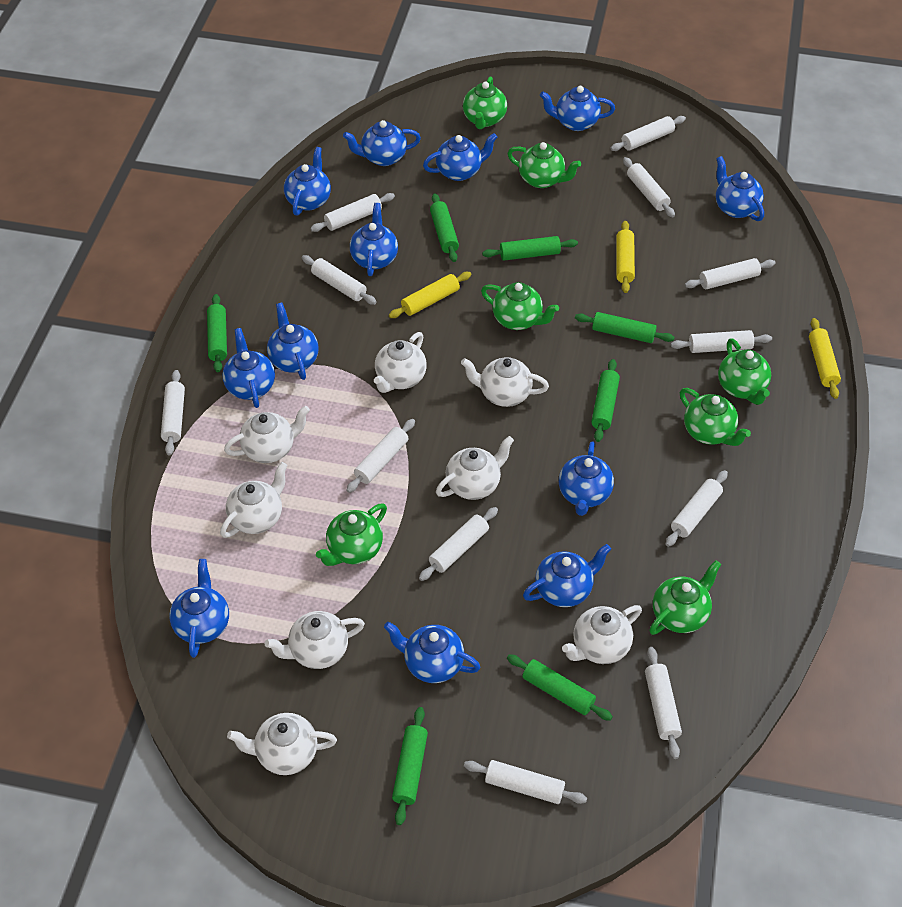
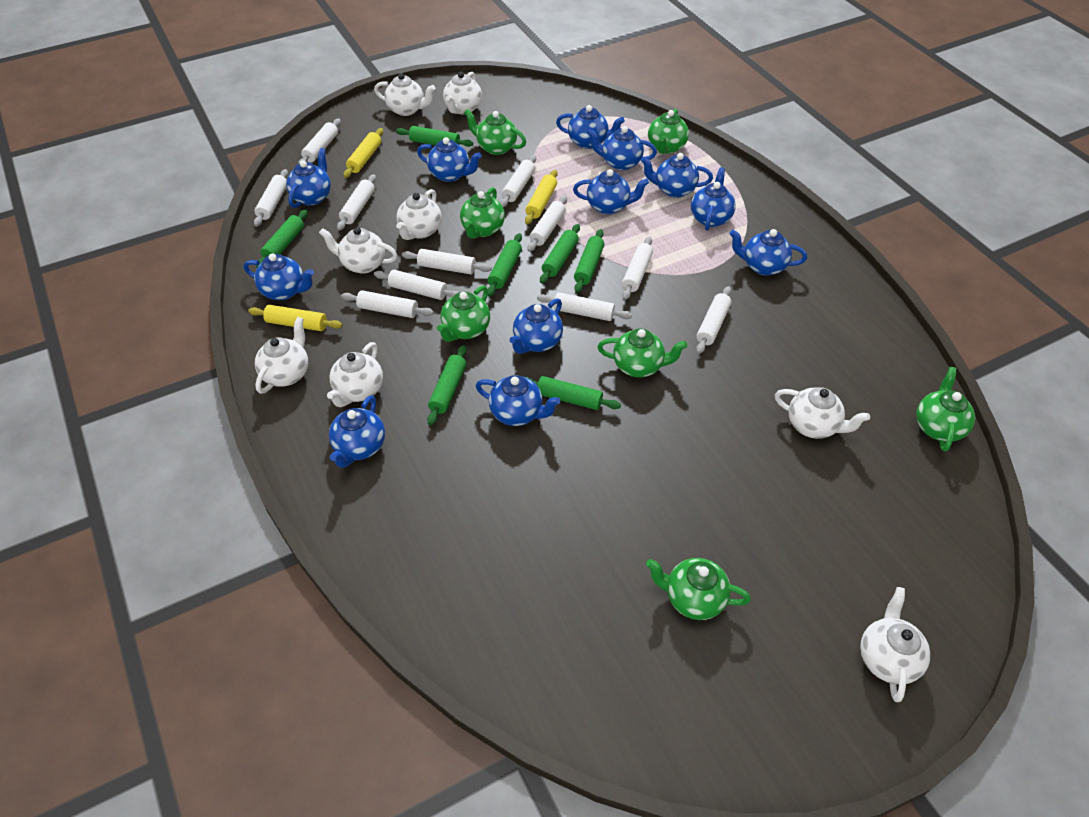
white rolling pin: [161,370,185,456] [302,255,377,305] [310,193,395,232] [346,419,415,493] [419,507,498,581] [464,760,587,804] [610,116,686,151] [623,157,675,218] [645,647,682,759] [666,470,728,547] [671,330,772,353] [685,258,775,289] = 12 -> [254,169,288,226] [298,119,341,164] [337,174,376,231] [341,290,434,318] [374,270,459,300] [402,249,492,274] [500,155,536,207] [528,196,567,252] [537,292,632,321] [622,237,653,300] [696,286,732,354] = 11

